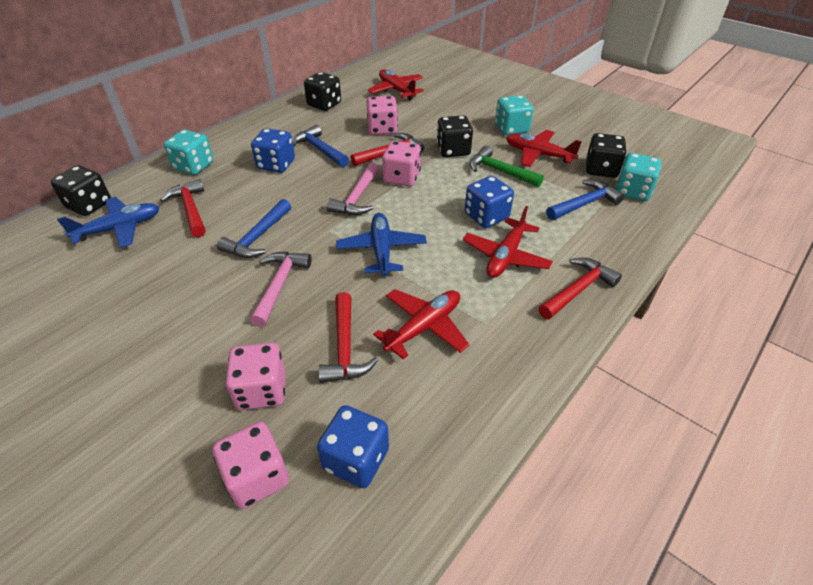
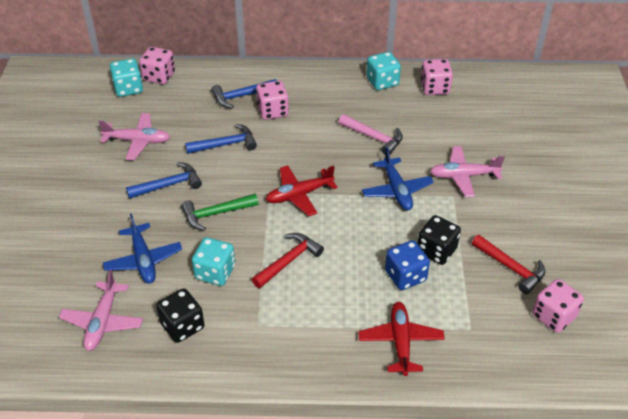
black dice: [51,165,111,216] [304,72,341,111] [437,115,473,157] [586,133,626,178] = 4 -> [156,288,205,343] [417,215,461,265] = 2
blue dice: [251,128,295,173] [317,405,389,488] [465,176,514,228] = 3 -> [385,240,430,290] = 1
pink hammer: [250,252,312,327] [327,163,379,215] = 2 -> [339,114,403,155] = 1
pink plane: none = 0 -> [59,270,143,351] [98,113,170,160] [430,146,505,197] = 3
red hammer: [160,179,206,237] [318,292,378,383] [351,133,424,166] [539,258,622,320] = 4 -> [252,233,324,288] [472,235,545,294] = 2
red plane: [368,69,424,100] [373,289,470,359] [463,206,553,278] [506,130,582,167] = 4 -> [266,165,338,216] [358,302,445,376] = 2

